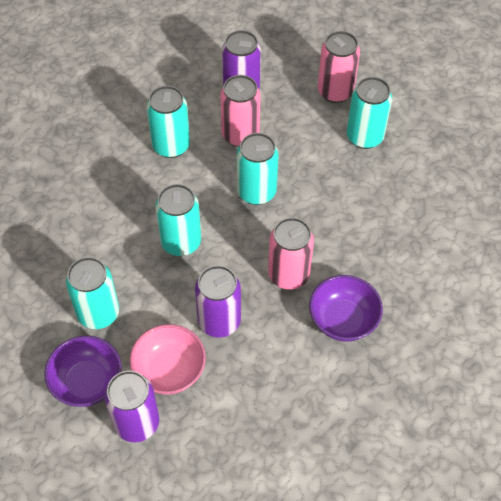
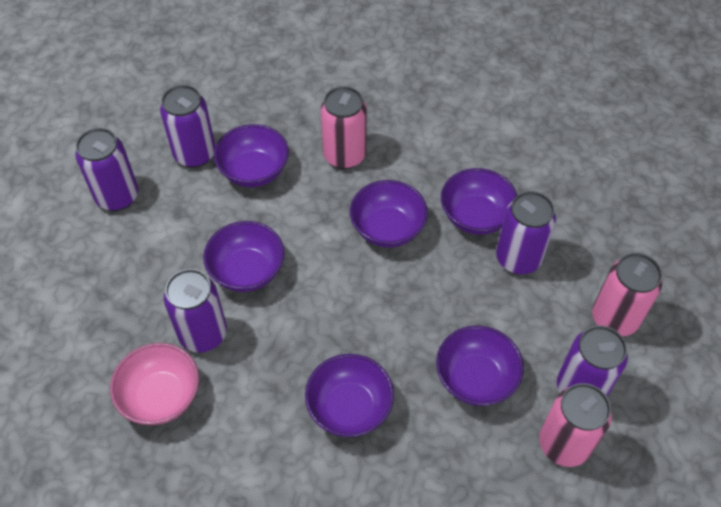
purple bowl: [44,336,122,407] [309,275,383,342] = 2 -> [203,221,284,292] [214,124,289,187] [305,354,394,437] [350,180,428,248] [436,326,524,406] [441,168,517,235] = 6
purple can: [105,371,159,442] [195,265,241,338] [222,30,261,90] = 3 -> [75,128,138,211] [160,85,216,168] [164,269,227,353] [496,191,556,274] [557,326,628,397] = 5
turquoise can: [66,257,119,329] [147,86,190,158] [155,184,201,256] [237,133,279,205] [347,77,392,149] = 5 -> none = 0

